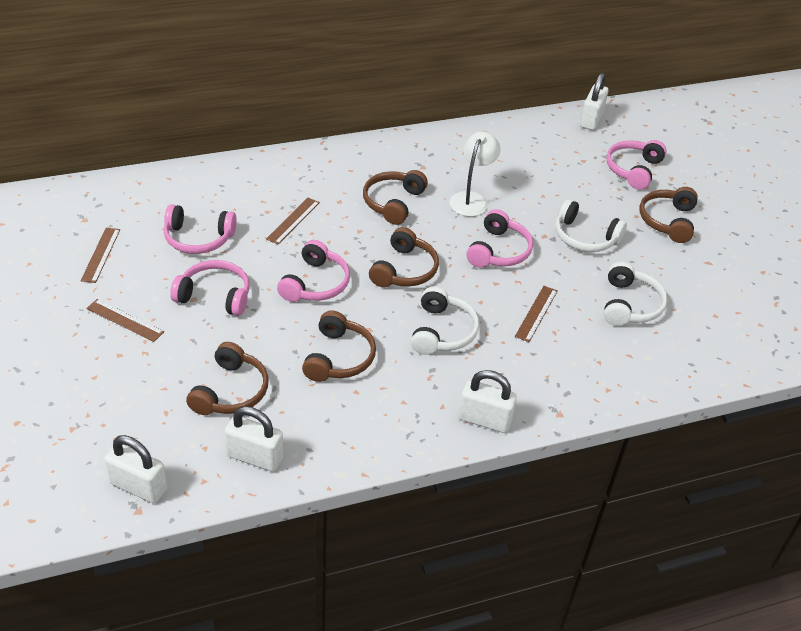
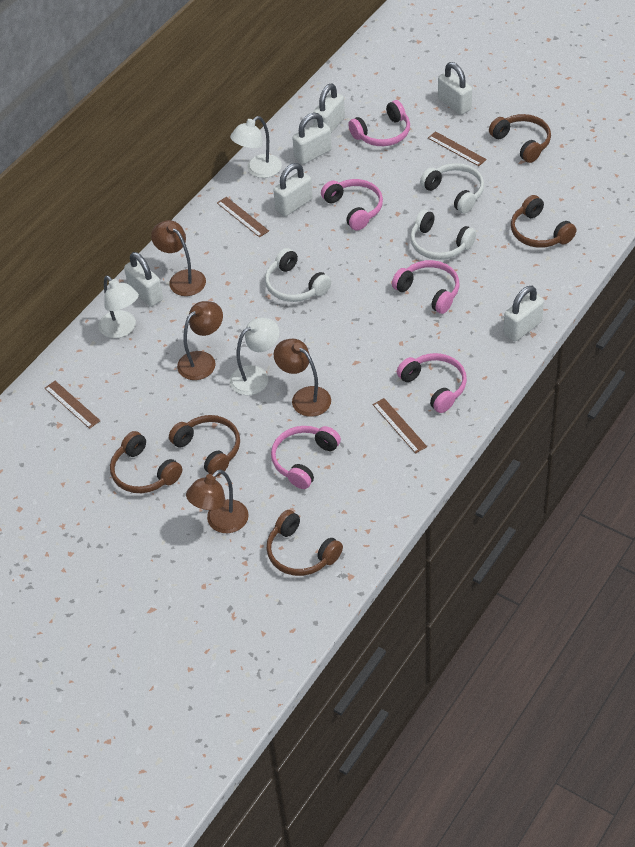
brown lamp: none = 0 -> [151,220,206,296] [177,301,223,380] [186,469,249,533] [274,339,331,417] = 4
white lamp: [449,131,501,217] = 1 -> [98,276,139,338] [230,116,282,178] [230,318,279,395] = 3
white padlock: [105,435,167,503] [225,406,283,471] [459,370,517,433] [580,73,609,130] = 4 -> [124,252,163,307] [273,163,313,216] [292,113,332,164] [313,84,345,133] [438,62,472,115] [503,286,544,341] = 6

